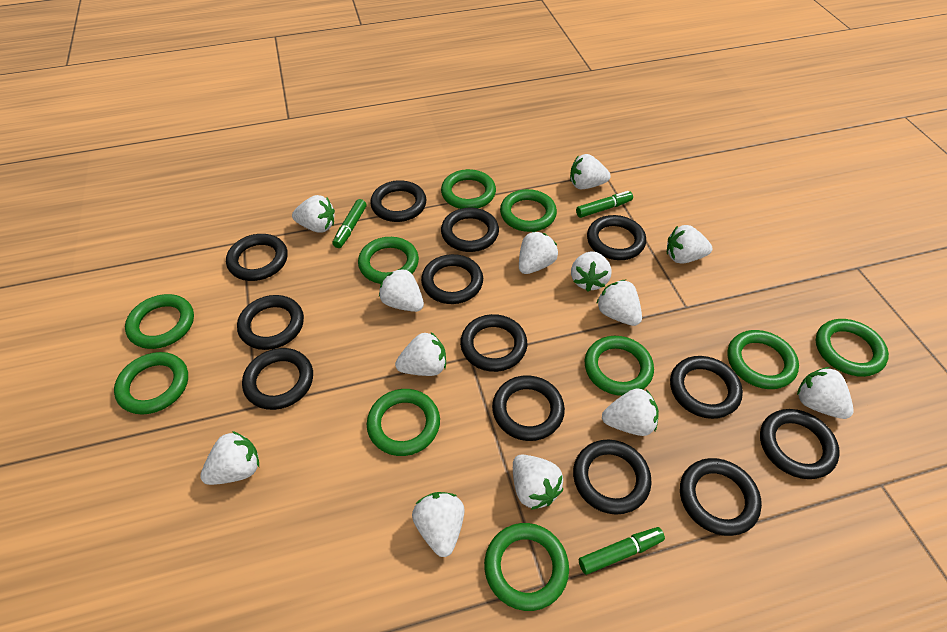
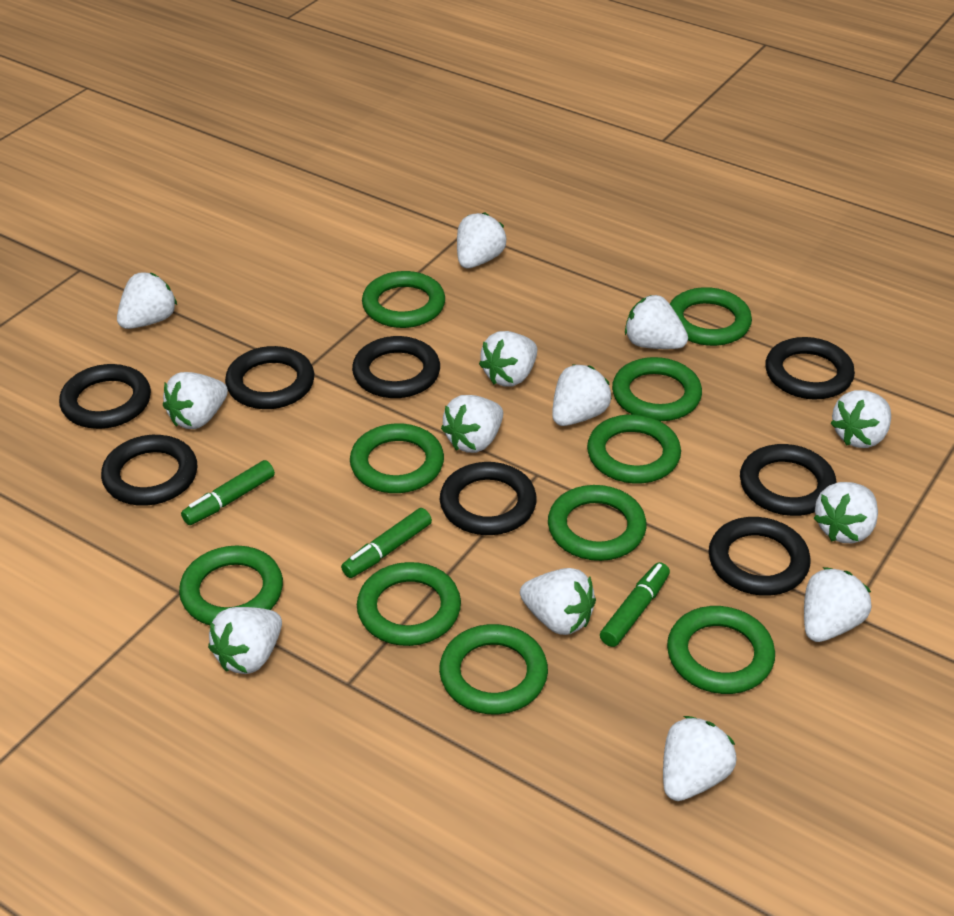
black ring: [226,234,288,281] [237,295,304,350] [242,348,313,410] [370,180,427,222] [421,254,483,304] [441,208,499,252] [460,314,527,372] [492,375,565,441] [573,439,652,515] [587,215,646,260] [670,356,743,419] [680,458,762,536] [760,409,840,479] = 13 -> [59,364,151,429] [101,435,197,506] [225,346,314,409] [352,336,440,398] [440,462,537,535] [709,517,811,596] [740,444,837,516] [765,337,855,400] = 8

